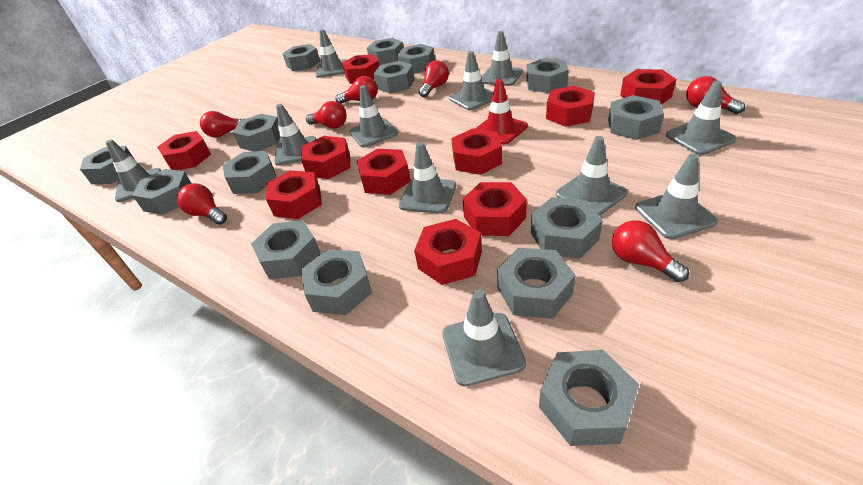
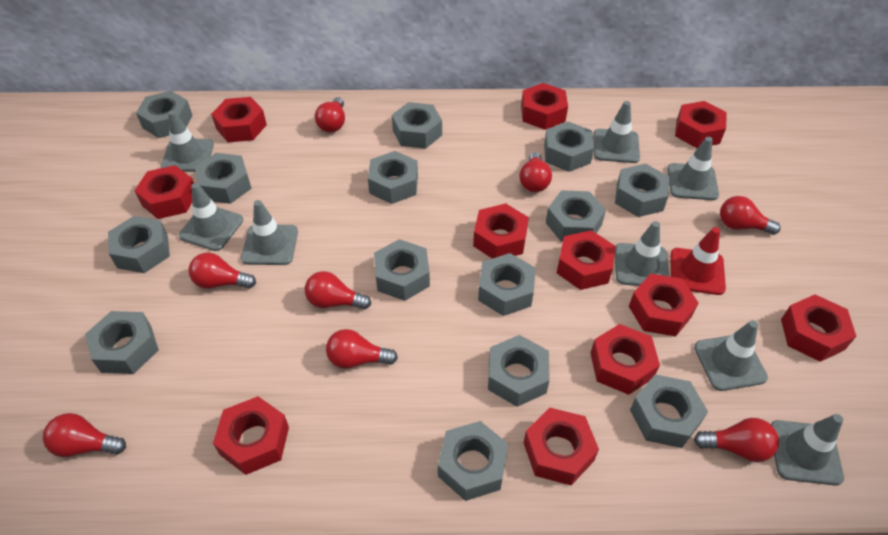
grey nut: [80,146,136,184] [132,169,192,215] [223,151,277,194] [232,114,280,152] [251,220,321,279] [282,44,320,71] [301,249,372,315] [367,38,403,66] [373,61,415,94] [397,44,435,73] [497,248,575,319] [526,58,569,93] [531,197,603,259] [539,350,639,446] [608,95,664,140] = 15 -> [85,311,159,374] [108,216,170,273] [136,91,193,138] [194,153,252,204] [368,151,418,204] [374,239,430,301] [392,102,442,149] [438,421,508,501] [478,253,535,316] [488,335,550,407] [544,121,594,172] [546,190,606,242] [615,164,669,217] [630,374,708,448] = 14
grey traffic cone: [106,139,161,202] [274,104,316,166] [315,29,346,78] [349,85,398,147] [399,142,456,213] [442,290,526,386] [449,51,493,110] [481,31,523,86] [556,136,628,216] [635,154,718,239] [666,81,736,155] = 11 -> [161,110,214,172] [179,183,243,251] [241,200,298,265] [593,101,640,163] [615,221,669,286] [667,137,719,200] [694,320,768,391] [771,414,844,486] = 8
red light bulb: [177,183,227,225] [200,111,247,137] [306,101,347,129] [335,76,378,104] [419,60,449,98] [612,220,689,282] [686,76,745,114] = 7 -> [43,413,126,457] [189,253,256,289] [305,271,371,310] [315,97,345,133] [326,329,398,369] [520,152,552,192] [694,418,779,462] [720,196,781,235] = 8
red nut: [157,131,211,170] [266,170,322,219] [301,136,350,179] [342,54,379,84] [357,149,411,195] [414,219,482,285] [451,128,502,175] [462,182,527,236] [546,86,595,127] [620,69,676,105] = 10 -> [135,165,194,219] [211,97,267,142] [213,396,289,475] [473,203,529,259] [521,83,568,130] [523,408,599,485] [557,230,616,290] [591,324,660,395] [629,274,699,337] [675,101,727,148] [781,294,856,362] = 11

